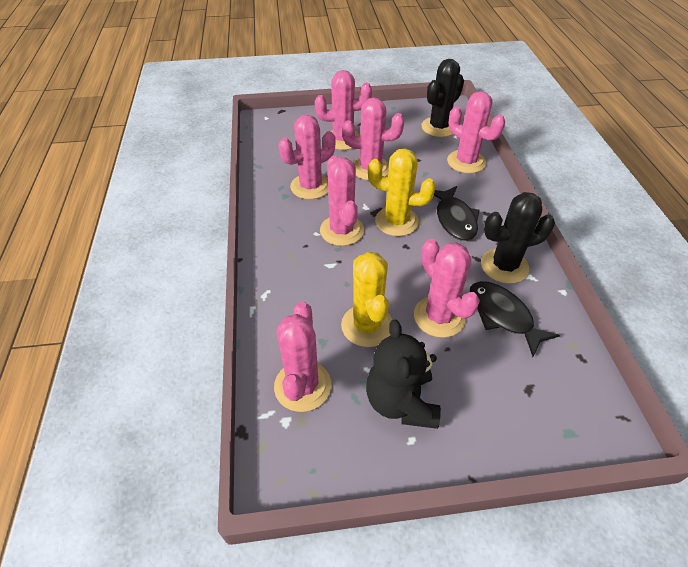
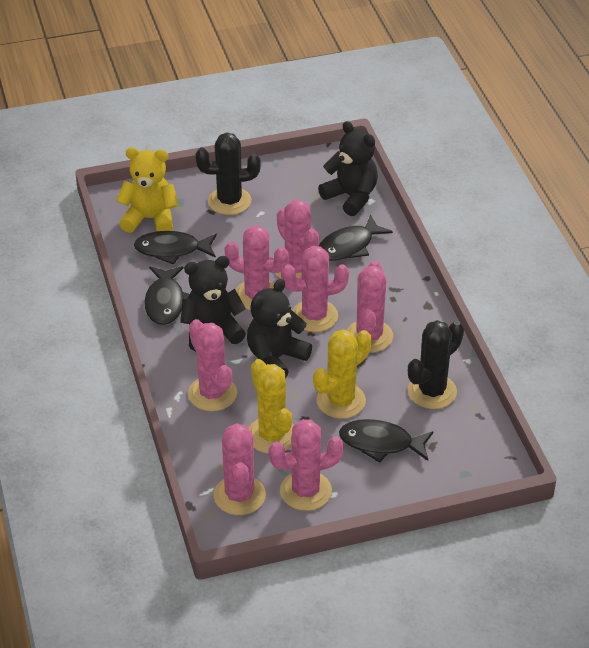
black fish: [434,186,480,241] [470,281,560,357] = 2 -> [134,231,217,265] [144,266,189,325] [319,215,393,261] [339,419,434,463] = 4
black teddy bear: [366,320,441,429] = 1 -> [180,256,246,352] [247,279,312,378] [318,121,378,216] = 3
yellow teddy bear: none = 0 -> [116,147,178,233] = 1

